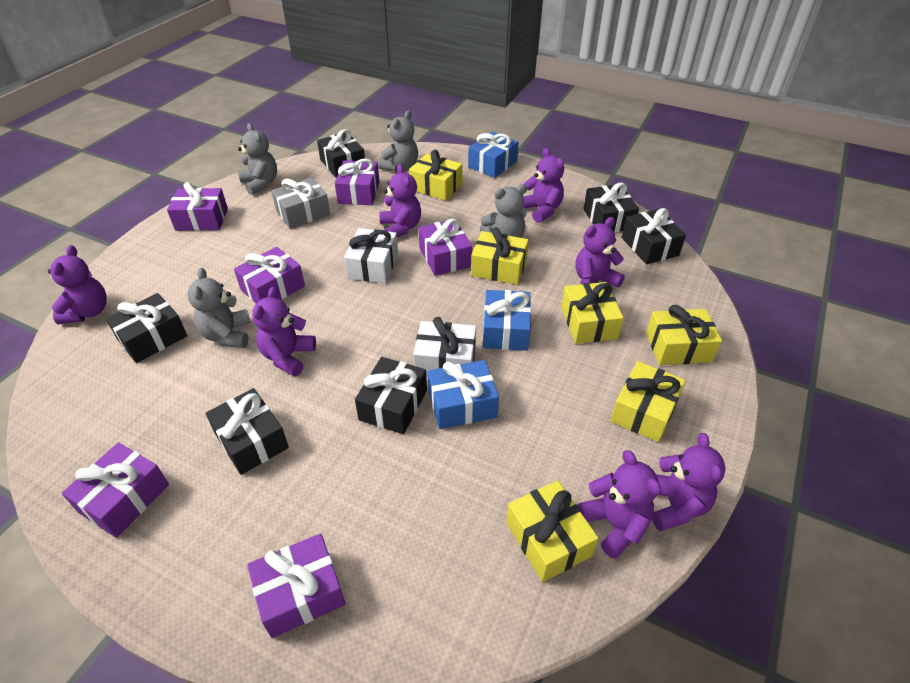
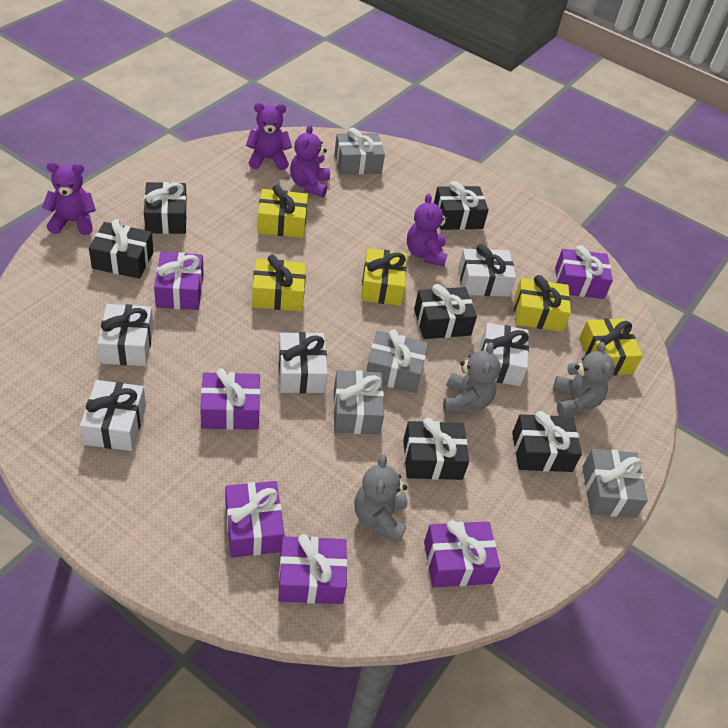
blue gift: [428,360,499,429] [468,132,519,178] [483,290,531,351] = 3 -> none = 0
grey gift: [271,177,330,229] = 1 -> [333,370,384,435] [335,128,385,175] [366,329,428,393] [583,449,648,518] = 4
grey teddy bear: [188,268,251,348] [238,123,277,195] [378,110,418,172] [480,184,528,238] = 4 -> [354,454,407,542] [443,342,500,414] [553,342,615,416] = 3
purple teddy bear: [48,245,107,325] [252,287,316,376] [379,164,421,237] [523,148,564,223] [575,217,625,288] [578,450,661,559] [652,433,726,531] = 7 -> [42,162,96,235] [246,103,292,170] [290,125,330,197] [407,194,448,267] = 4
white gift: [344,228,398,284] [413,317,476,377] = 2 -> [80,380,146,451] [97,304,154,366] [279,332,328,393] [458,244,516,296] [480,323,529,386] = 5
yellow gift: [409,150,463,201] [471,227,529,285] [506,480,599,582] [561,282,624,344] [611,361,686,442] [646,305,722,365] = 6 -> [252,255,306,311] [257,185,308,238] [361,248,407,306] [514,275,571,332] [579,318,643,376] = 5

